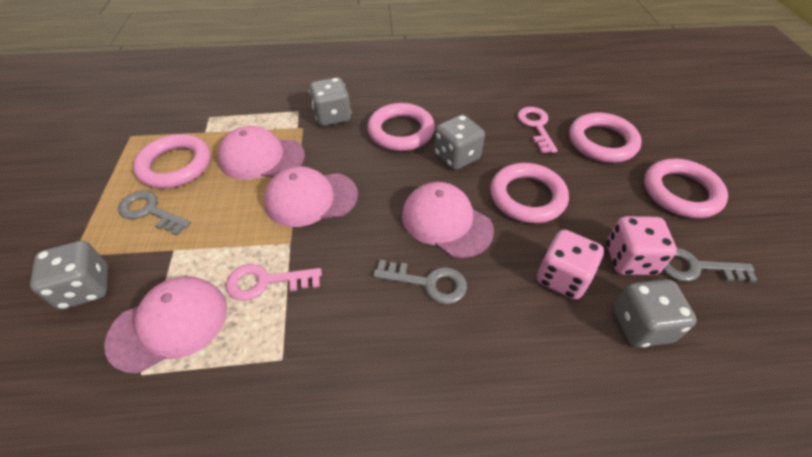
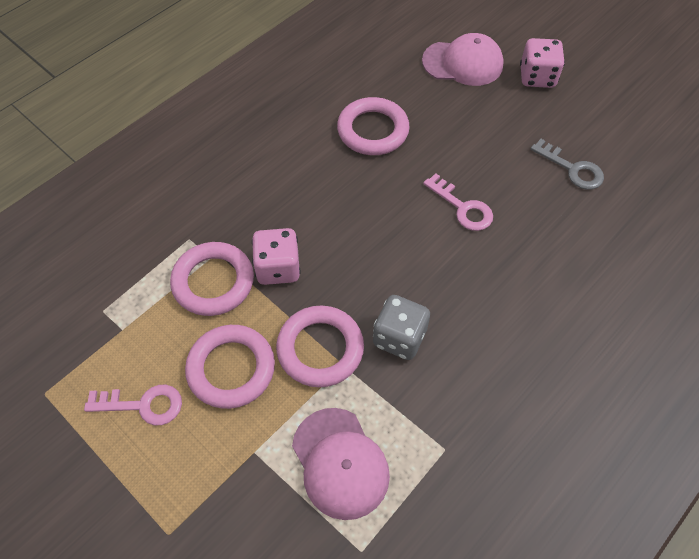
grey dice: [30,241,108,310] [309,77,351,126] [434,115,485,170] [613,279,697,348] = 4 -> [373,295,430,360] = 1
grey key: [118,191,191,236] [373,260,467,304] [662,247,758,282] = 3 -> [531,139,604,190] = 1
pink cap: [104,276,227,374] [218,126,305,180] [264,166,358,227] [402,182,494,258] = 4 -> [292,408,390,520] [422,33,504,86] = 2
pink ring: [133,134,211,189] [367,103,435,151] [490,163,569,223] [569,113,642,163] [644,159,728,218] = 5 -> [170,242,254,316] [185,325,275,409] [276,305,364,387] [337,97,410,155] = 4

